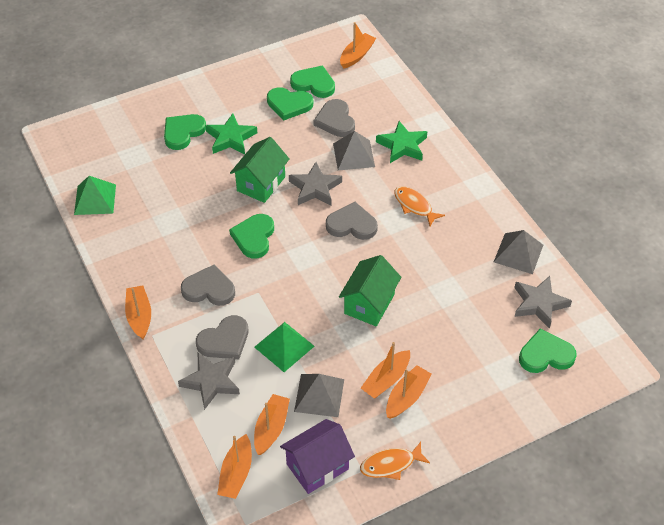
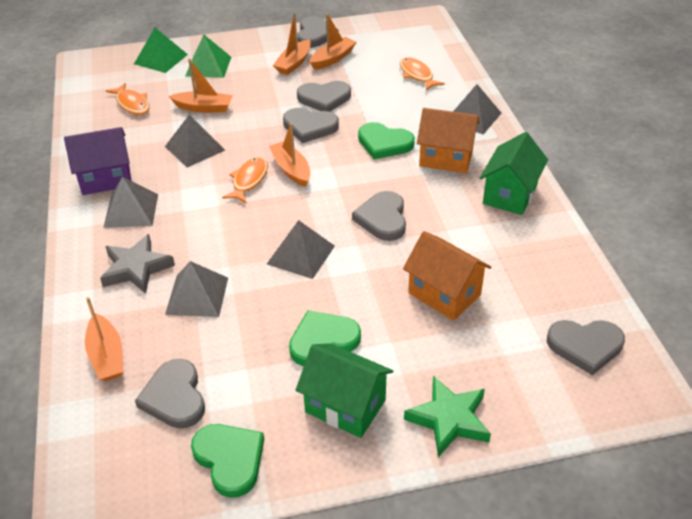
green heart: [164,114,206,150] [229,214,274,259] [267,87,313,120] [290,65,335,98] [519,329,577,373] = 5 -> [191,424,264,498] [289,310,361,366] [358,122,415,159] = 3
green star: [205,113,257,155] [376,121,428,163] = 2 -> [404,376,491,457] = 1
grey heart: [181,264,235,306] [196,315,248,359] [314,99,355,137] [326,202,378,240] = 4 -> [135,359,205,429] [283,108,339,143] [297,16,339,48] [297,81,351,112] [352,191,406,241] [547,320,625,375] = 6
grey pyramid: [294,374,344,417] [333,131,375,170] [494,230,543,274] = 3 -> [103,176,158,228] [165,115,225,168] [165,261,228,317] [267,220,335,279] [453,84,501,135] = 5
grey star: [178,353,240,410] [289,162,342,206] [514,276,572,329] = 3 -> [100,234,175,294] = 1
orange boat: [125,285,151,339] [217,434,252,499] [254,394,290,455] [340,22,376,69] [361,342,410,398] [386,365,431,419] = 6 -> [85,297,123,381] [169,58,233,112] [269,123,310,187] [273,13,311,75] [310,14,356,70] = 5
orange fish: [360,442,430,480] [394,186,445,226] = 2 -> [106,83,149,115] [222,157,268,203] [400,57,445,91] = 3
orange house: none = 0 -> [403,231,491,321] [417,108,479,173] = 2

